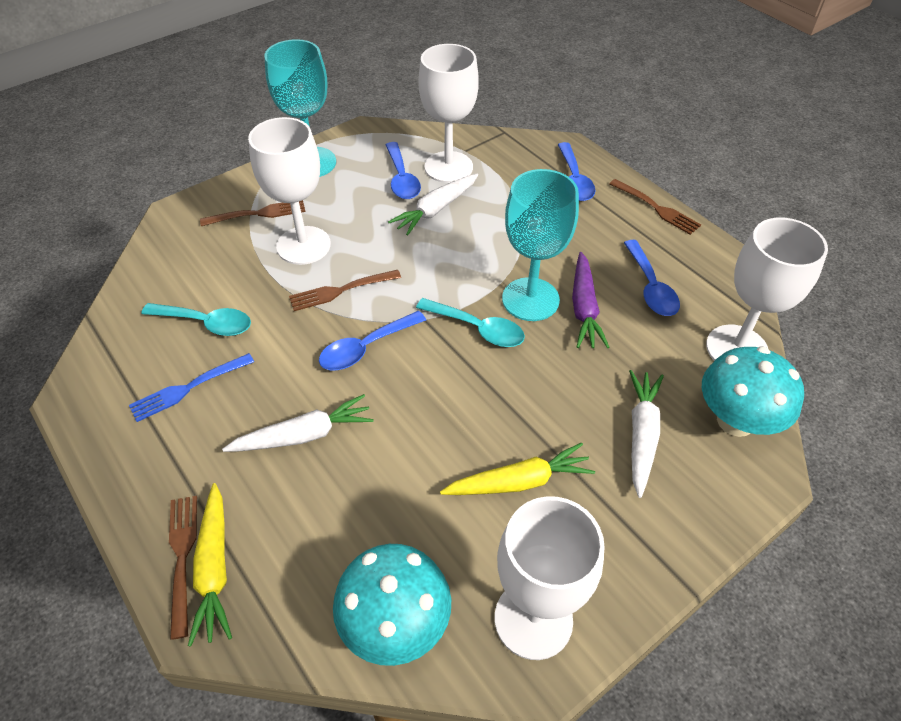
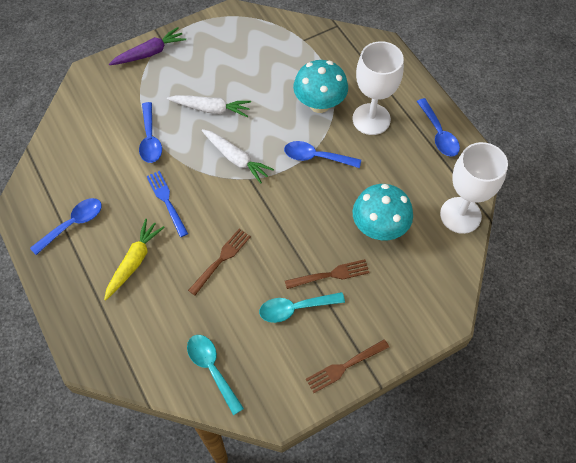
brown fork: [169,496,197,640] [200,200,305,226] [289,270,401,311] [610,179,701,235] = 4 -> [188,229,251,295] [285,259,370,289] [306,339,389,393] = 3
turquoise goblet: [264,39,336,177] [502,169,579,321] = 2 -> none = 0
white carrot: [222,394,374,452] [388,174,478,236] [629,370,664,498] = 3 -> [167,95,251,117] [202,129,274,184] = 2
white goblet: [248,117,331,265] [418,44,479,183] [495,496,605,660] [706,217,828,361] = 4 -> [353,41,404,135] [440,142,508,234] = 2
yellow carrot: [188,483,232,647] [440,443,595,495] = 2 -> [104,219,165,301] = 1

